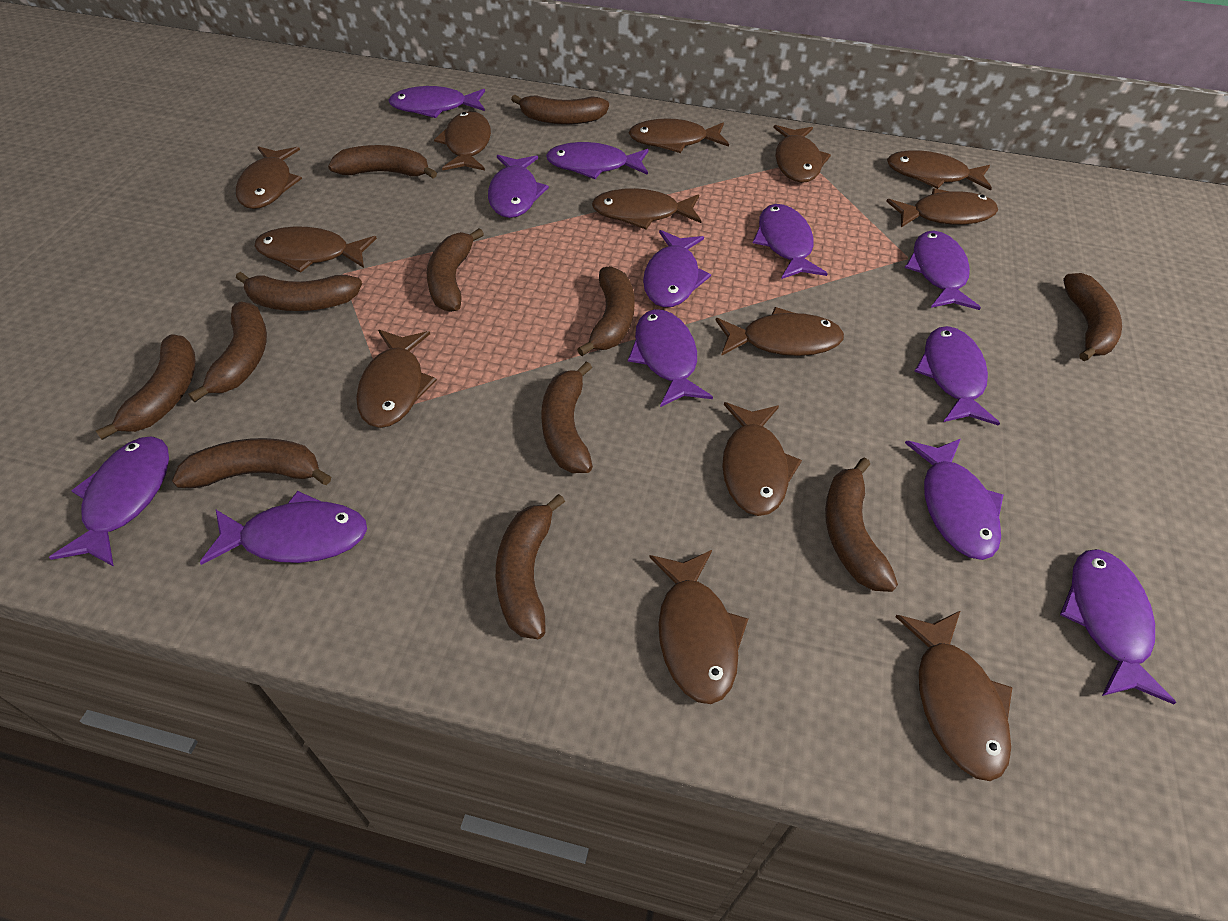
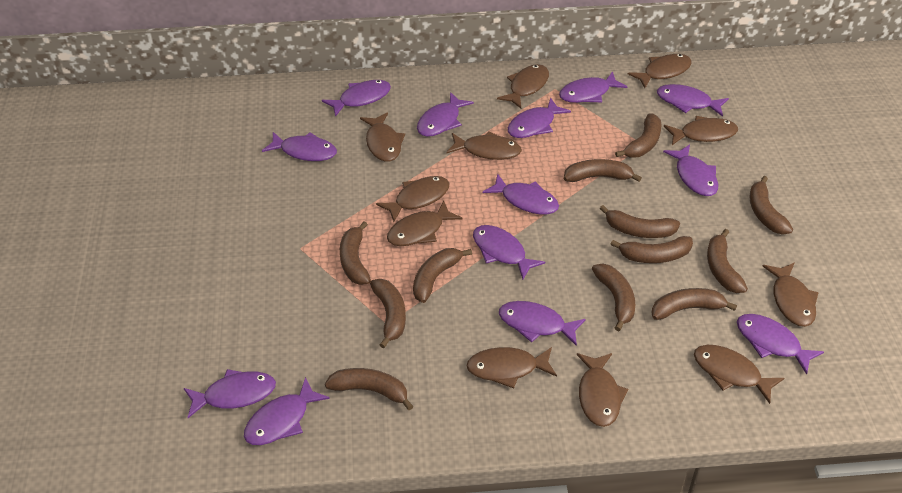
brown fish: [236,146,302,209] [254,227,377,273] [356,330,437,428] [434,111,491,170] [592,188,701,229] [629,118,729,153] [649,550,748,704] [716,307,844,356] [722,402,802,516] [773,125,831,183] [886,188,998,227] [887,150,992,191] [895,611,1012,781] = 13 -> [360,113,405,162] [376,176,450,222] [387,201,463,246] [447,131,522,160] [467,347,557,388] [497,64,549,108] [577,353,628,427] [628,54,692,88] [664,116,738,145] [694,345,784,404] [763,262,819,327] = 11
purple fish: [49,437,169,567] [200,491,367,565] [388,86,485,118] [488,155,549,218] [546,142,649,179] [628,309,713,407] [643,230,711,307] [753,204,828,279] [905,231,981,310] [905,439,1004,560] [914,326,1000,426] [1060,549,1176,704] = 12 -> [184,369,276,418] [244,377,330,445] [262,132,337,161] [322,80,391,117] [417,92,474,137] [473,225,545,280] [483,174,559,214] [499,301,586,346] [508,98,571,138] [559,71,627,103] [657,84,729,117] [663,144,718,196] [737,314,824,375] = 13

